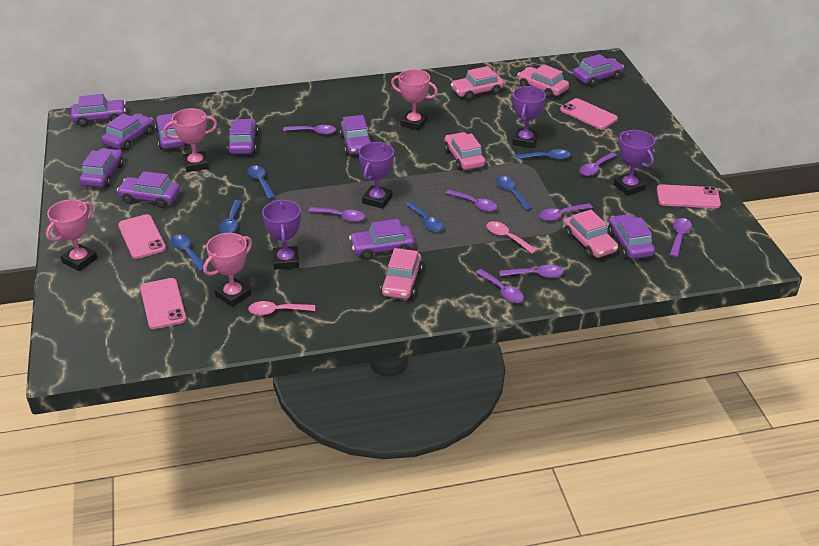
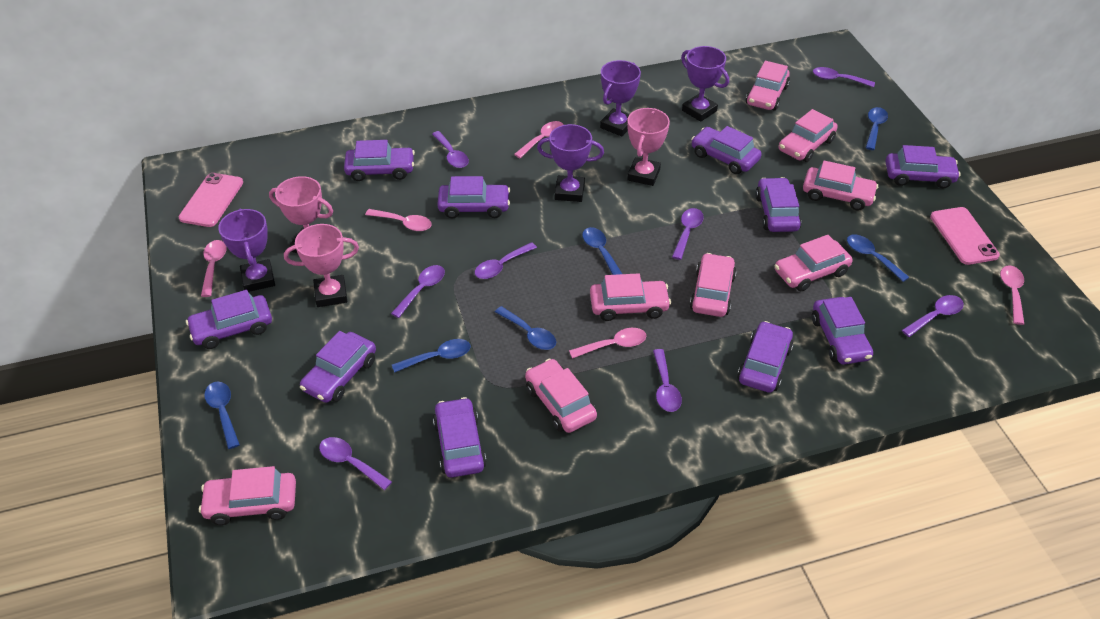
pink car: [381,248,423,299] [444,132,485,171] [451,66,504,100] [517,64,569,98] [564,210,618,258] = 5 -> [199,466,296,525] [525,359,597,433] [590,273,671,321] [690,253,737,317] [746,61,790,111] [775,235,853,291] [779,109,838,162] [803,161,878,211] = 8
pink phone: [118,214,166,259] [140,278,186,329] [560,98,618,129] [657,184,721,208] = 4 -> [179,173,243,227] [930,207,1000,265] = 2
pink spoon: [248,301,315,315] [486,221,537,254] = 2 -> [201,240,227,297] [365,209,432,231] [514,121,564,158] [569,328,646,359] [1000,266,1024,325] = 5
pink trophy: [46,199,97,271] [164,108,217,172] [203,233,252,307] [391,69,438,130] = 4 -> [269,176,333,253] [284,224,359,307] [627,108,670,186] = 3

